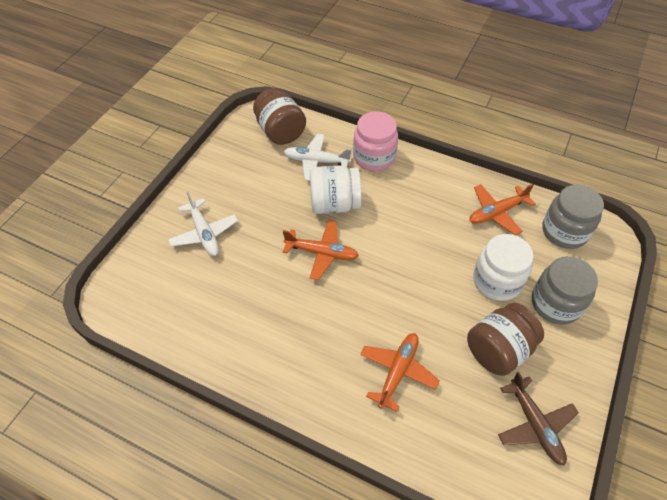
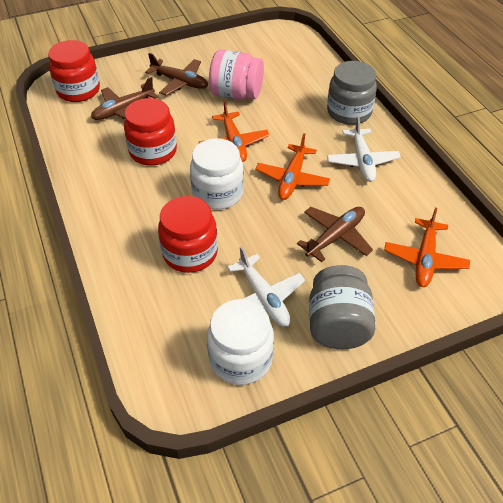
brown jar: [253,88,306,145] [467,303,544,376] = 2 -> none = 0
brown plane: [498,372,579,466] = 1 -> [91,77,159,120] [145,53,208,95] [297,207,373,262] = 3
red jar: none = 0 -> [48,40,100,102] [124,98,177,166] [158,196,218,273] = 3

